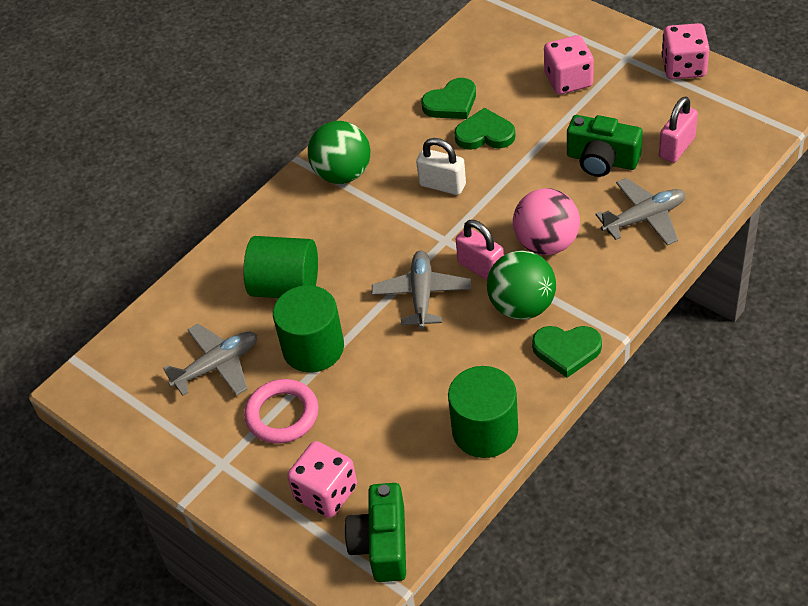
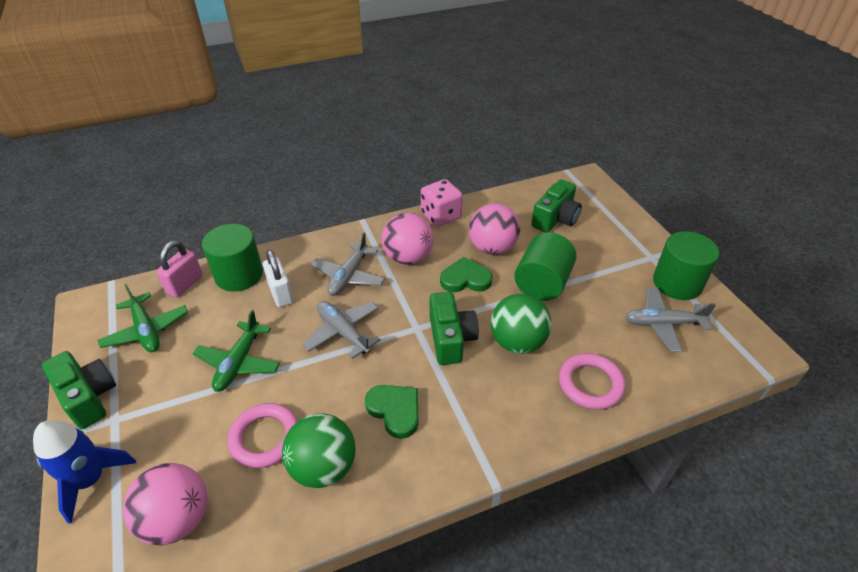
blue rocket: none = 0 -> [33,420,136,524] = 1
green camera: [345,483,406,582] [567,115,643,177] = 2 -> [42,351,116,429] [430,292,479,365] [531,179,582,233] = 3
green heart: [421,78,476,119] [454,108,516,150] [532,326,602,378] = 3 -> [365,385,419,439] [440,257,493,292] = 2
green plane: none = 0 -> [98,284,188,352] [193,310,280,392] = 2
pink ball: [513,188,580,255] = 1 -> [123,463,207,545] [382,213,434,265] [469,203,520,255] = 3
pink dice: [287,441,357,518] [544,35,594,95] [662,23,710,79] = 3 -> [421,179,463,227] = 1
pink padlock: [456,220,504,280] [659,96,698,163] = 2 -> [156,241,203,298] = 1
pink ring: [244,379,319,444] = 1 -> [228,403,298,468] [559,353,626,410] = 2

